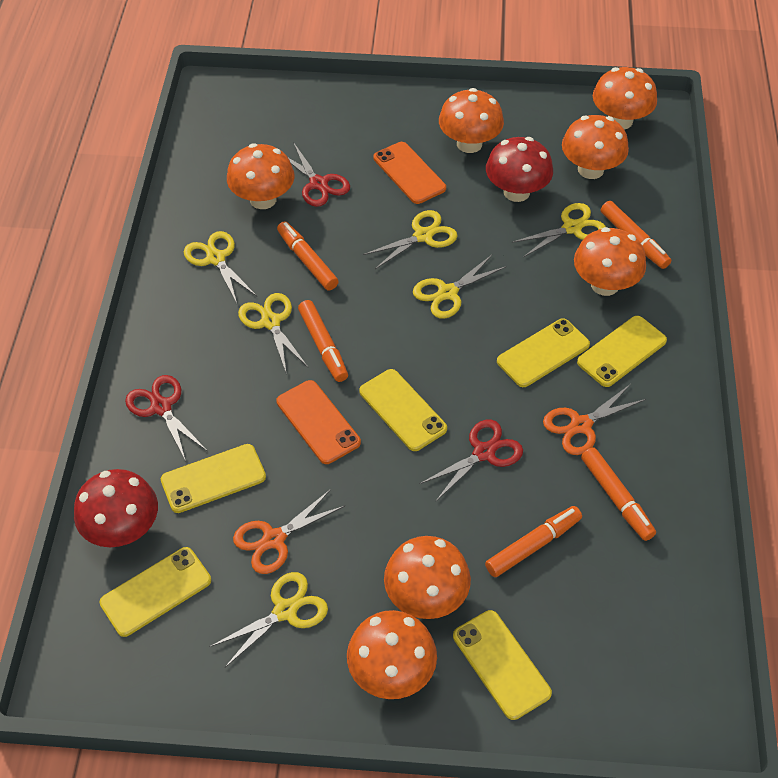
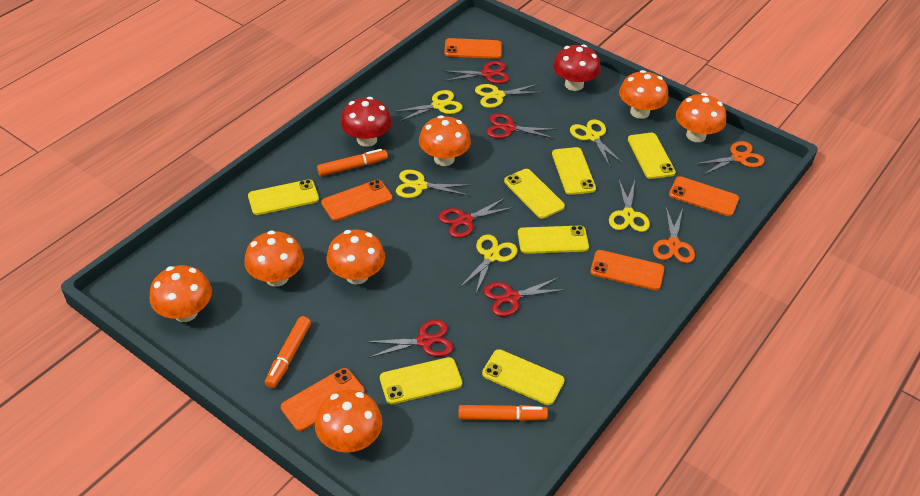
orange marker: [277,221,339,290] [298,300,348,382] [485,506,582,577] [581,447,656,541] [601,201,671,269] = 5 -> [265,316,311,388] [317,149,388,176] [459,405,548,421] = 3
orange phone: [276,380,361,464] [373,142,446,204] = 2 -> [281,368,365,431] [321,180,392,221] [444,38,502,59] [590,250,664,290] [669,176,739,217] = 5
red scissors: [125,375,207,459] [288,142,350,207] [420,420,523,501] = 3 -> [366,320,453,358] [438,198,514,238] [444,61,509,84] [484,277,567,317] [486,113,557,139] = 5
yellow phone: [100,547,211,637] [161,444,266,513] [359,369,447,451] [453,610,552,720] [497,319,590,387] [577,316,667,387] = 6 -> [248,179,319,215] [380,357,462,404] [482,349,565,405] [504,169,565,219] [518,226,589,254] [552,147,596,195] [628,133,676,179] = 7

